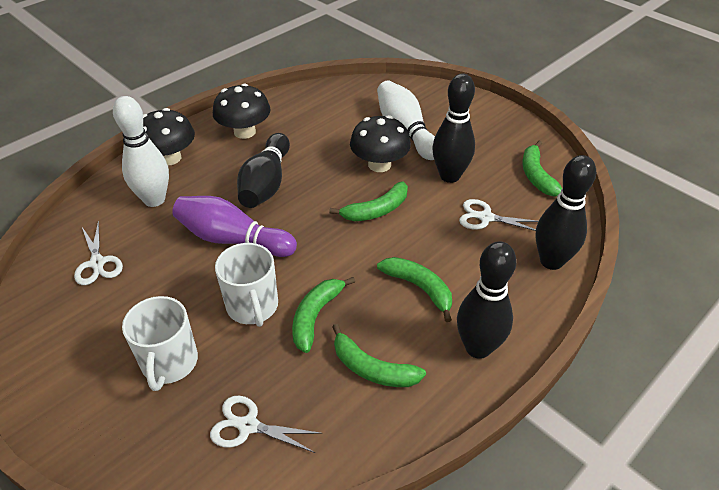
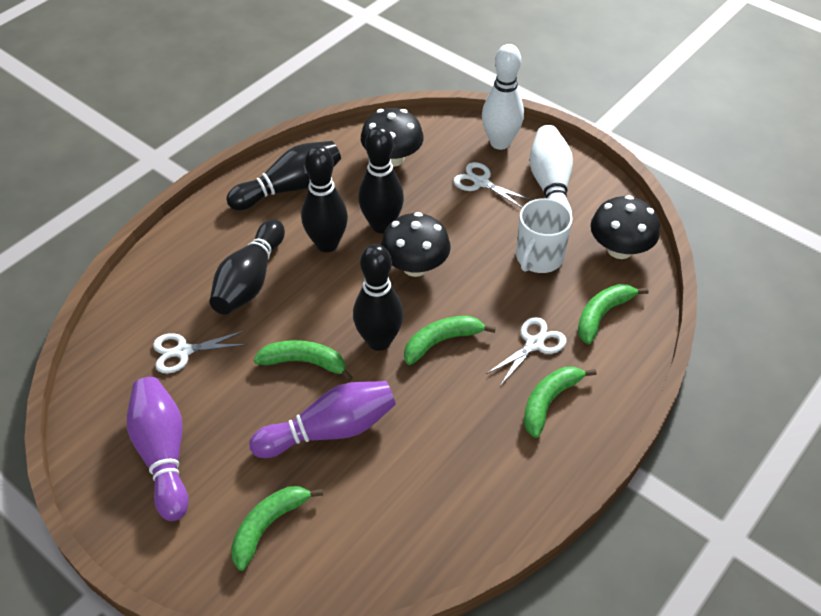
black bowling pin: [237,133,290,208] [432,73,475,183] [457,241,517,359] [535,155,596,270] = 4 -> [209,219,285,315] [226,141,341,210] [301,145,348,252] [353,244,404,351] [358,126,404,233] = 5
purple bowling pin: [172,196,297,257] = 1 -> [127,377,189,521] [249,381,396,458] = 2
white mug: [122,296,198,391] [215,243,278,327] = 2 -> [516,198,573,273] = 1

